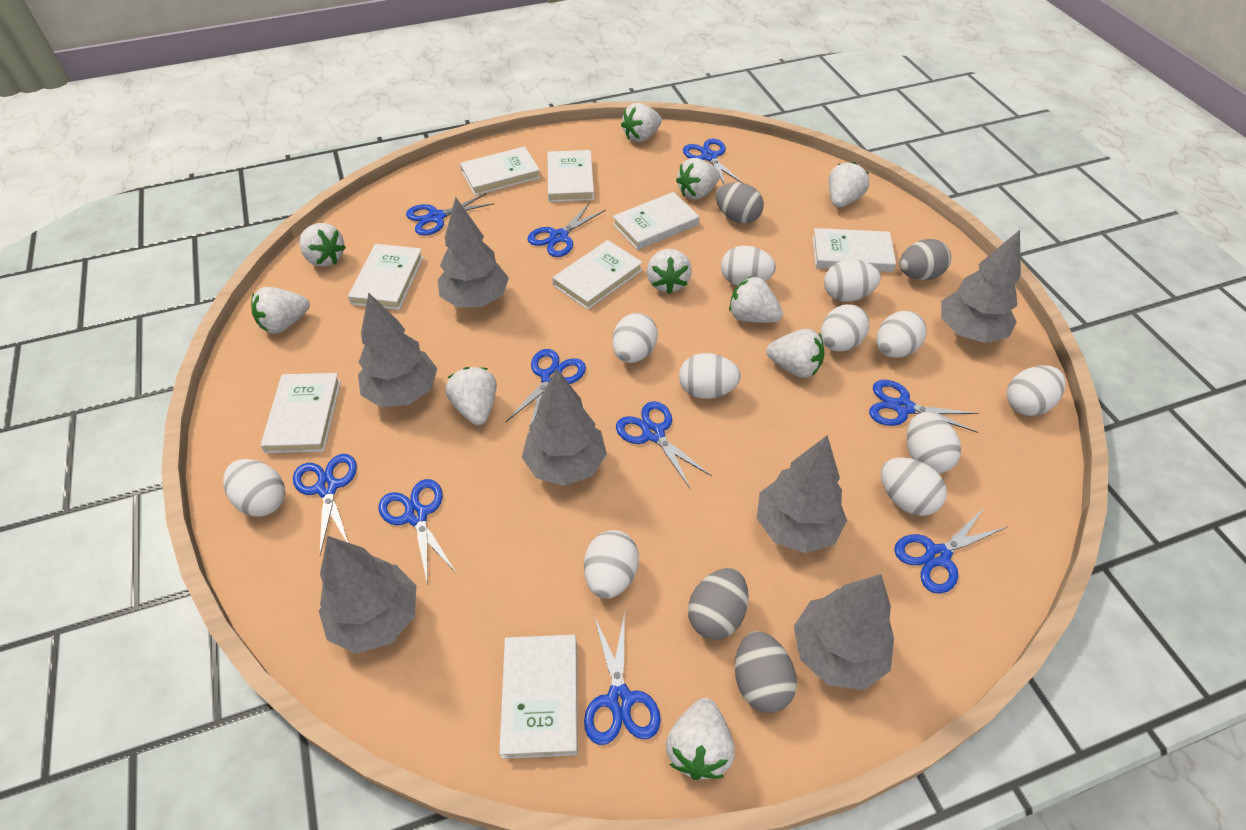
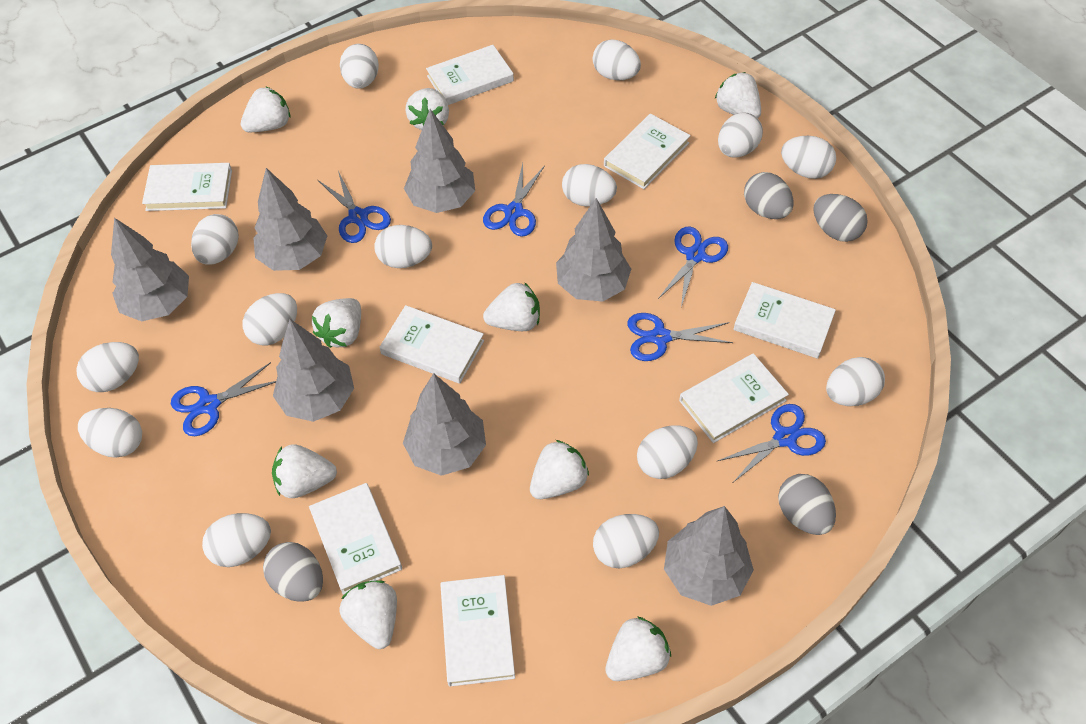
blue scissors: [293,454,357,555] [379,479,457,585] [406,193,494,236] [506,349,586,431] [527,203,606,257] [584,611,661,745] [616,401,712,488] [683,139,743,185] [869,380,978,433] [894,508,1007,594] = 10 -> [171,362,276,436] [318,171,391,243] [483,163,545,237] [627,313,733,361] [658,227,728,307] [717,404,826,482] = 6
white egg: [223,459,285,517] [584,530,639,599] [612,313,658,363] [679,353,741,399] [721,246,776,286] [821,304,869,352] [824,260,881,302] [876,311,927,358] [881,457,947,516] [907,412,961,473] [1007,365,1066,416] = 11 -> [76,342,139,392] [78,408,142,458] [191,214,239,265] [202,513,271,567] [243,293,297,346] [340,44,379,89] [374,225,432,268] [562,164,617,207] [593,39,641,80] [593,514,659,568] [637,425,698,479] [718,113,763,157] [781,136,836,179] [826,357,885,406] = 14
white strawberry: [251,287,310,334] [300,223,346,267] [445,367,497,425] [621,103,662,143] [647,248,692,294] [666,698,735,780] [676,158,720,200] [729,276,783,323] [766,329,824,378] [829,162,869,208] = 10 -> [241,86,291,132] [272,444,337,498] [312,298,361,348] [340,580,397,649] [405,88,449,130] [483,282,540,331] [530,440,589,499] [605,616,671,681] [715,72,761,118] = 9

